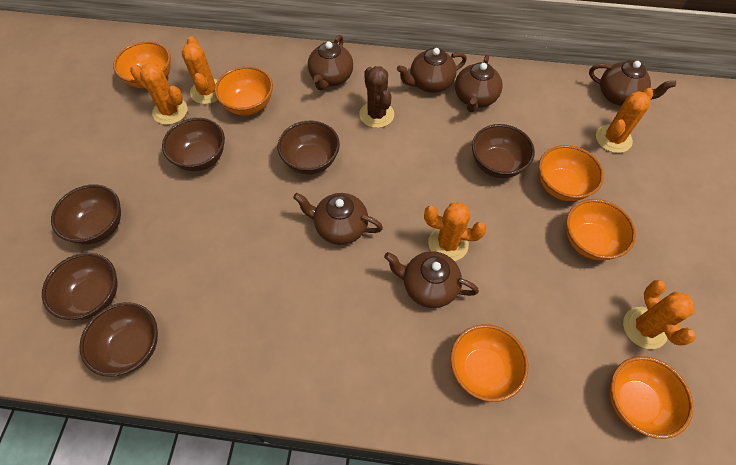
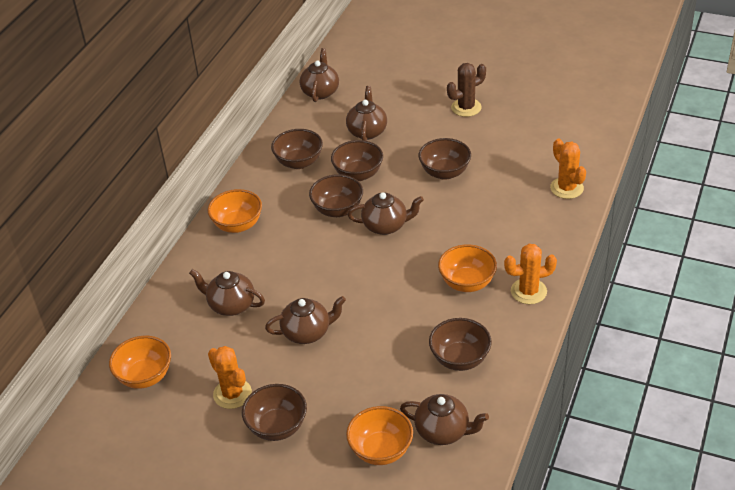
orange bowl: [113,41,171,88] [214,66,273,115] [450,324,528,402] [539,145,604,201] [566,199,636,260] [610,356,694,439] = 6 -> [109,336,171,389] [208,189,262,233] [346,406,413,465] [438,244,497,292] = 4
orange cactus: [130,63,188,125] [181,36,218,104] [424,202,487,261] [596,88,653,153] [623,280,696,349] = 5 -> [208,346,252,409] [504,244,557,304] [550,139,586,199] = 3

